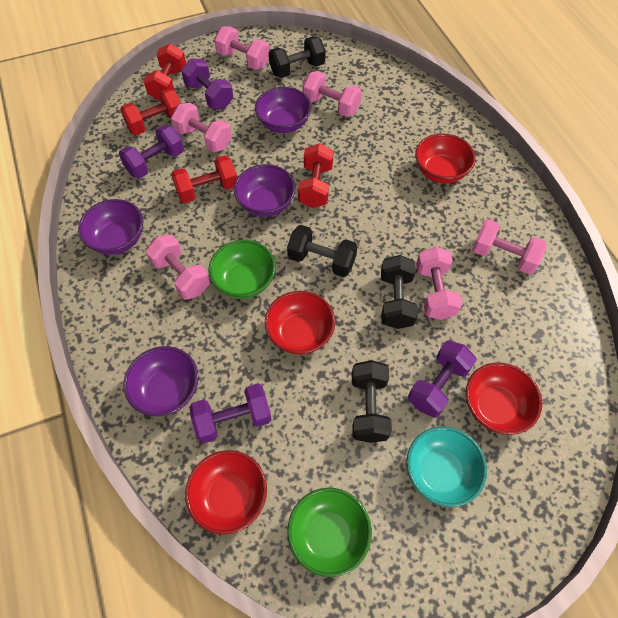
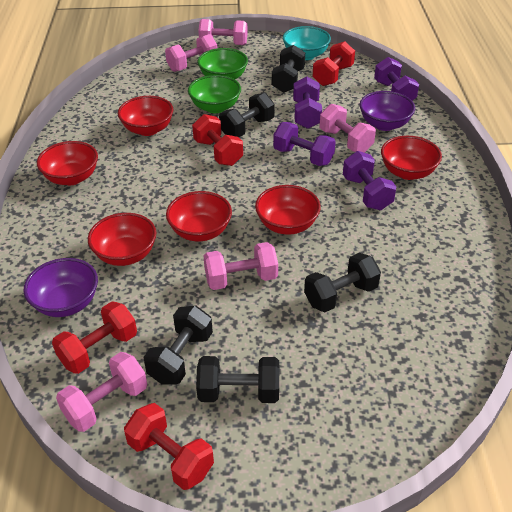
black dumbbell: [269,36,326,78] [287,225,358,277] [352,360,392,443] [381,255,418,329] = 4 -> [144,306,213,385] [196,356,279,403] [219,93,275,137] [272,45,305,93] [304,253,381,312] = 5
pink dumbbell: [146,234,210,300] [171,103,232,153] [214,26,270,70] [303,71,362,117] [416,247,462,320] [472,219,547,274] = 6 -> [56,352,147,432] [165,34,217,72] [198,19,248,45] [204,242,278,290] [320,104,376,153] = 5
purple bowl: [78,199,144,255] [123,346,199,416] [234,164,296,217] [255,87,312,133] = 4 -> [24,258,98,317] [360,91,415,131] = 2
red bowl: [185,450,267,535] [265,291,335,355] [415,133,476,184] [466,362,542,435] = 4 -> [37,141,98,185] [88,213,156,266] [118,96,173,136] [166,191,232,241] [255,185,321,235] [381,136,442,180] = 6

